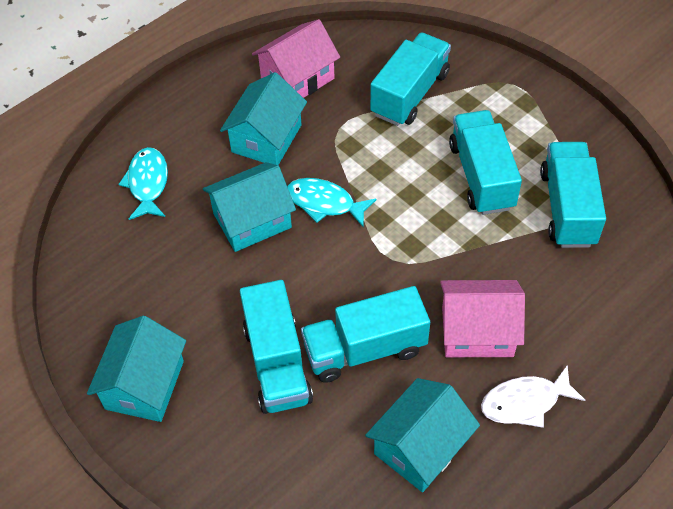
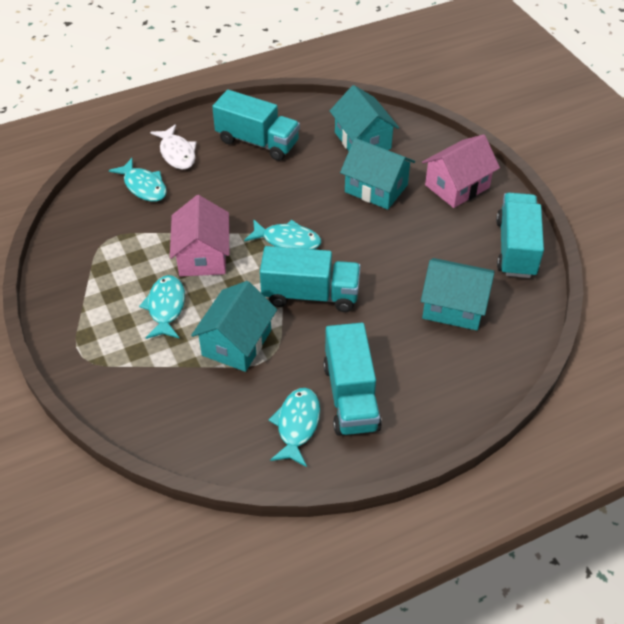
turquoise fish: [118,147,168,220] [287,178,377,228] = 2 -> [109,158,167,202] [139,275,185,339] [244,219,321,249] [269,388,320,467] = 4
turquoise truck: [240,280,313,414] [301,286,430,383] [370,33,451,126] [449,110,522,215] [540,142,606,248] = 5 -> [212,90,300,161] [260,246,361,312] [323,323,382,436] [496,193,544,278] = 4

